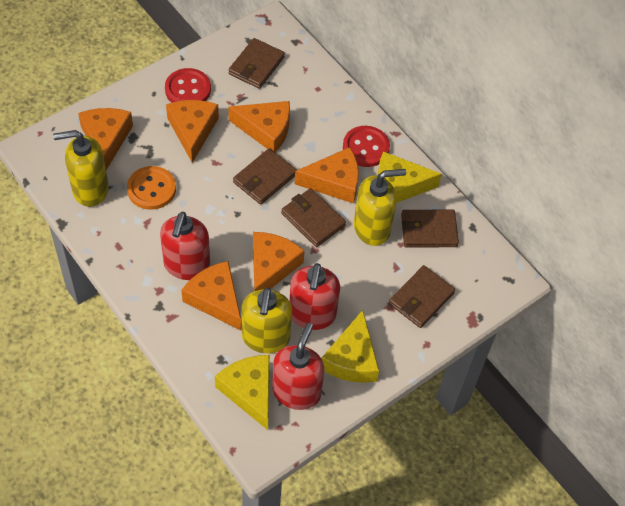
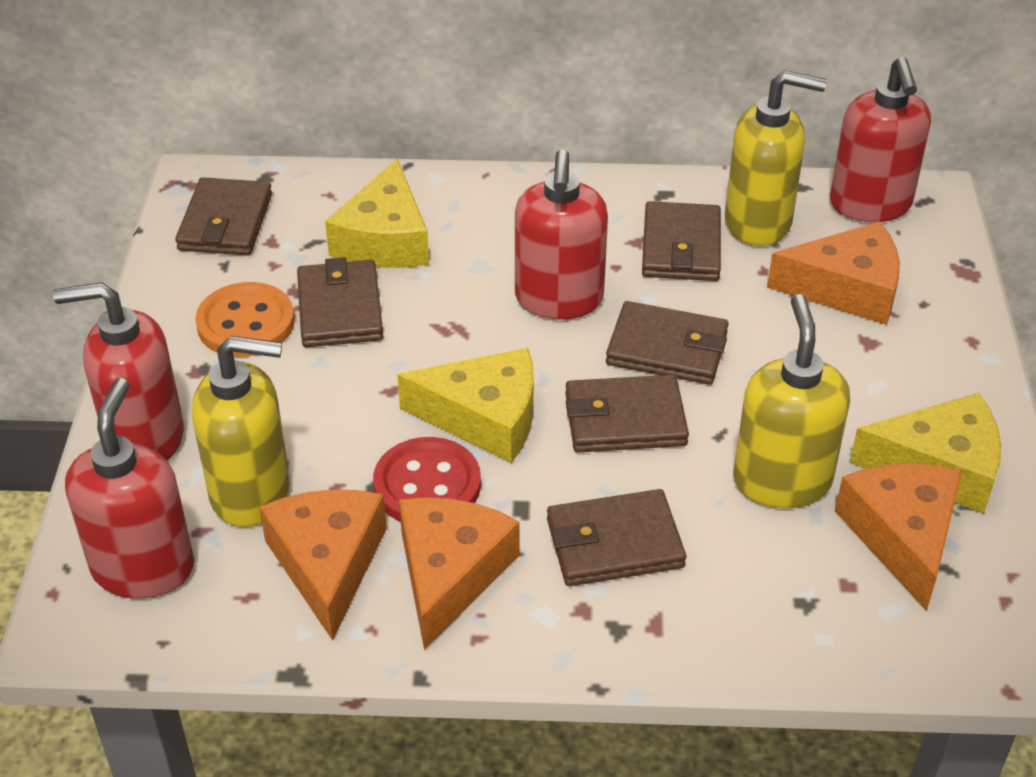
brown wallet: [229,38,285,89] [233,148,297,205] [281,188,346,247] [389,265,455,328] [401,210,459,248] = 5 -> [175,177,272,256] [297,257,383,347] [547,489,686,586] [565,375,689,453] [606,301,729,385] [642,201,721,281] = 6
orange cheese: [78,108,133,170] [166,100,219,163] [181,261,241,330] [228,101,290,152] [253,232,305,291] [295,147,359,203] = 6 -> [259,489,387,641] [399,497,520,650] [767,221,900,325] [835,463,963,611] = 4
red button: [165,68,211,103] [343,126,390,167] = 2 -> [373,437,481,522] = 1
red soap dispenser: [160,212,210,280] [272,323,324,410] [289,263,340,330] = 3 -> [53,282,184,460] [65,378,194,599] [515,149,608,320] [830,57,931,222] = 4

